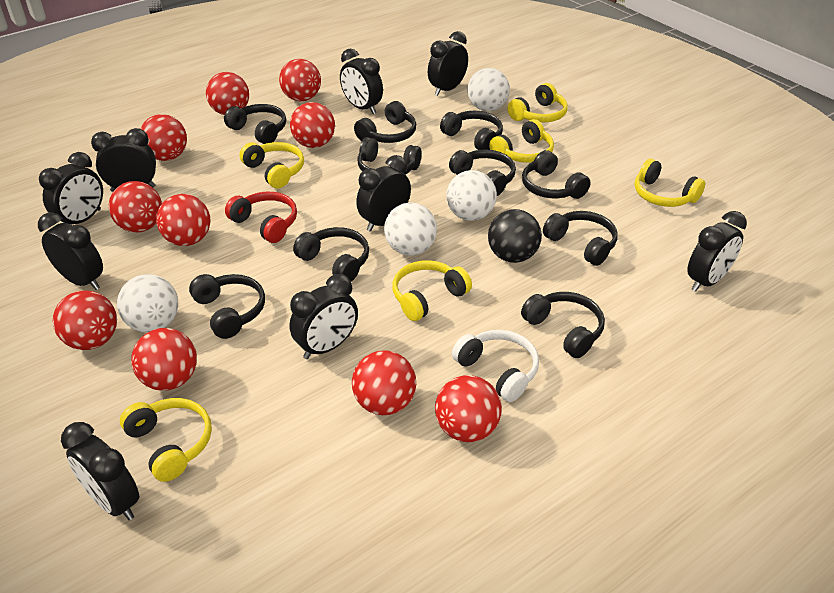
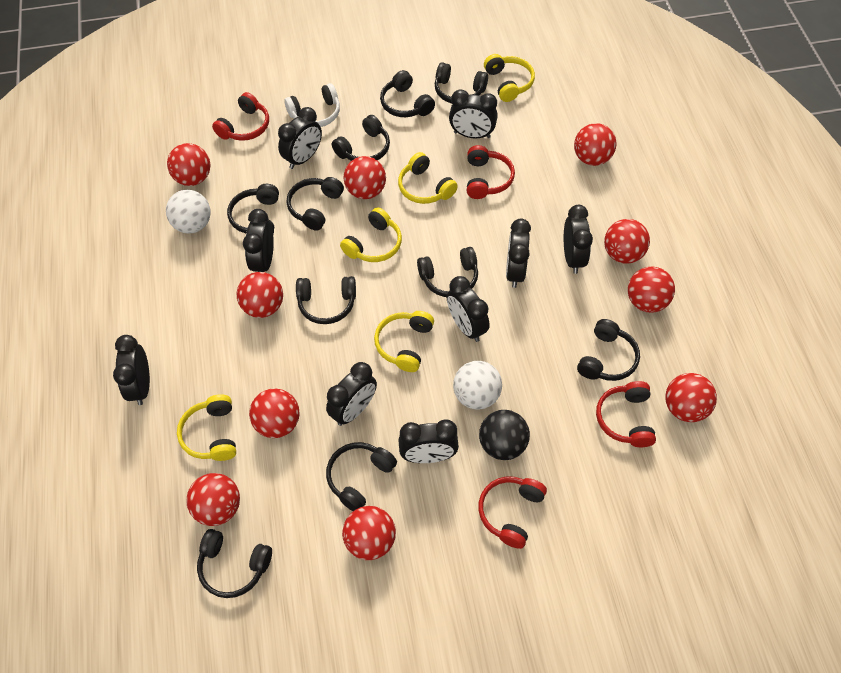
red headphones: [225,192,297,243] = 1 -> [212,92,269,141] [467,145,515,199] [478,476,547,549] [596,381,656,447] = 4
white ball: [117,274,178,333] [384,203,437,256] [446,170,497,221] [467,68,510,111] = 4 -> [166,190,211,234] [453,361,502,410] = 2
yellow headphones: [120,398,212,482] [240,142,304,188] [392,260,472,321] [489,119,554,163] [507,83,568,122] [635,159,705,207] = 6 -> [177,394,236,461] [340,207,402,262] [374,311,434,372] [398,152,458,204] [484,54,535,102] = 5

